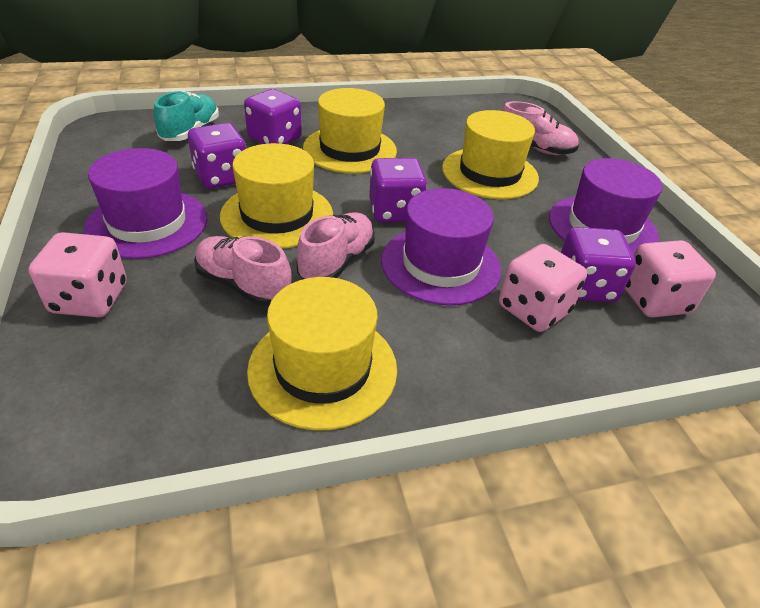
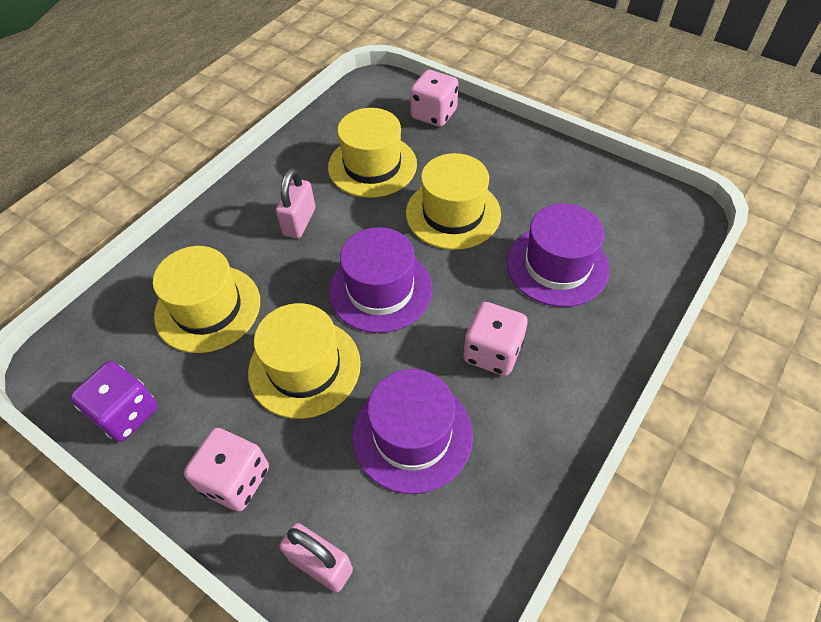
pink padlock: none = 0 -> [276,168,315,238] [279,523,353,592] = 2
pink shoe: [194,236,292,306] [297,212,375,279] [501,101,579,155] = 3 -> none = 0
purple dice: [188,123,246,189] [244,89,302,144] [369,158,427,223] [561,227,636,302] = 4 -> [70,361,158,442] = 1
turquoise shoe: [154,91,219,141] = 1 -> none = 0

